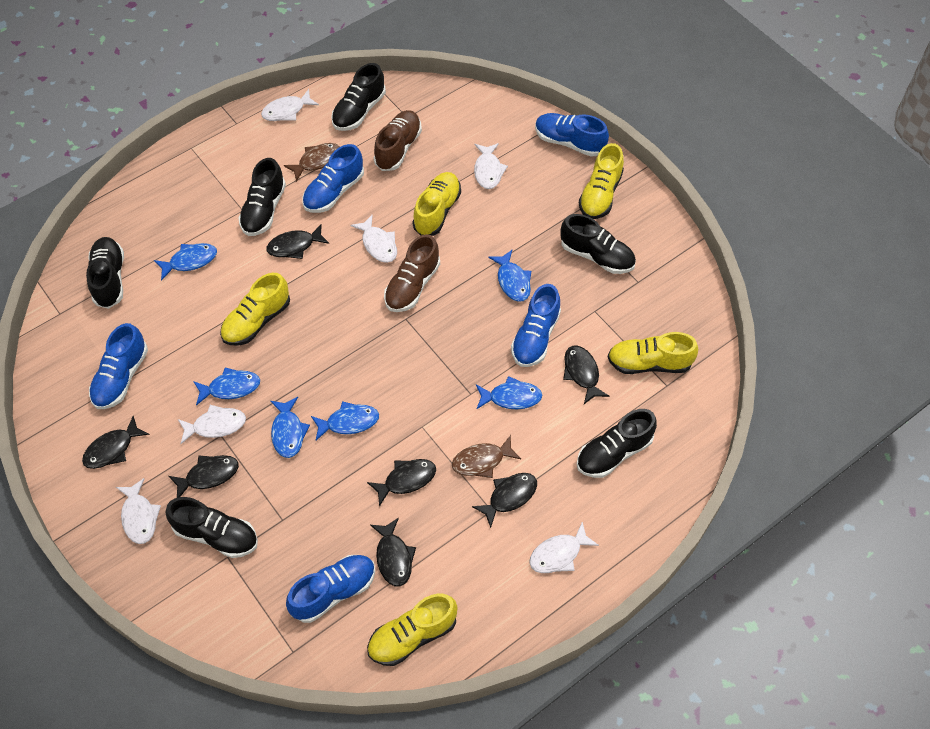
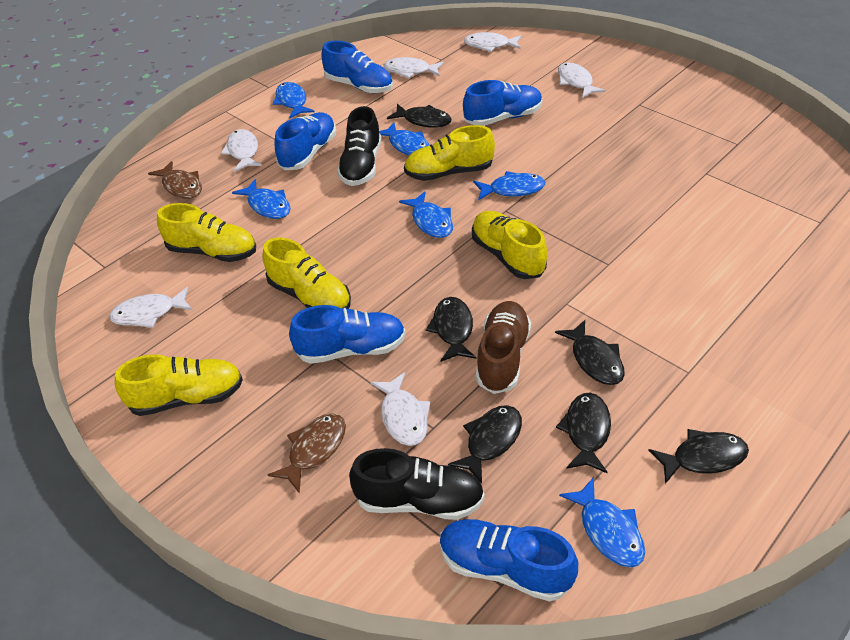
black fish: [82,416,150,469] [169,455,239,498] [266,224,329,259] [367,459,436,507] [370,518,416,586] [472,473,537,528] [563,345,609,404] = 7 -> [387,104,451,128] [426,297,476,362] [448,405,522,484] [555,320,625,385] [556,393,611,473] [648,429,749,484] = 6
black shoe: [86,237,124,309] [165,497,258,558] [238,158,286,236] [331,63,386,131] [560,214,636,274] [577,409,657,478] = 6 -> [337,106,381,186] [349,448,485,520] = 2
brown shoe: [374,110,422,171] [384,234,440,312] = 2 -> [476,301,531,394] = 1

